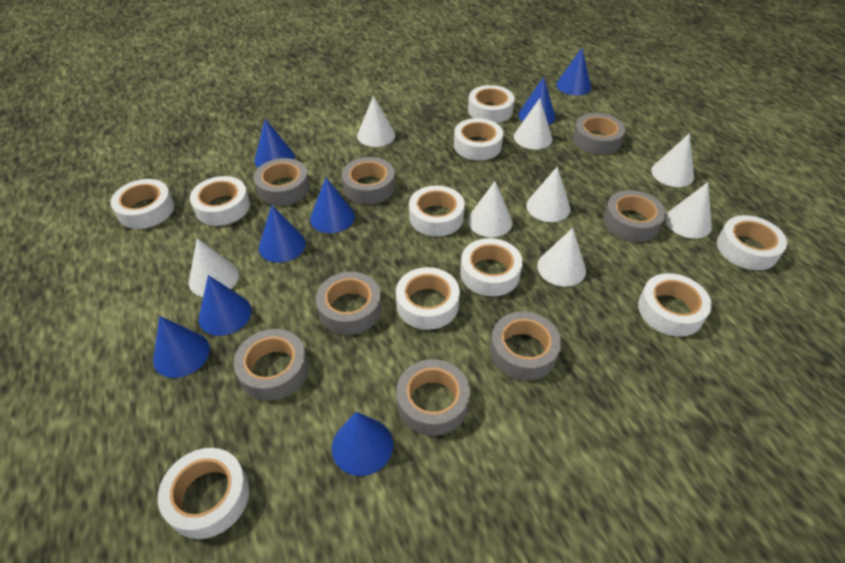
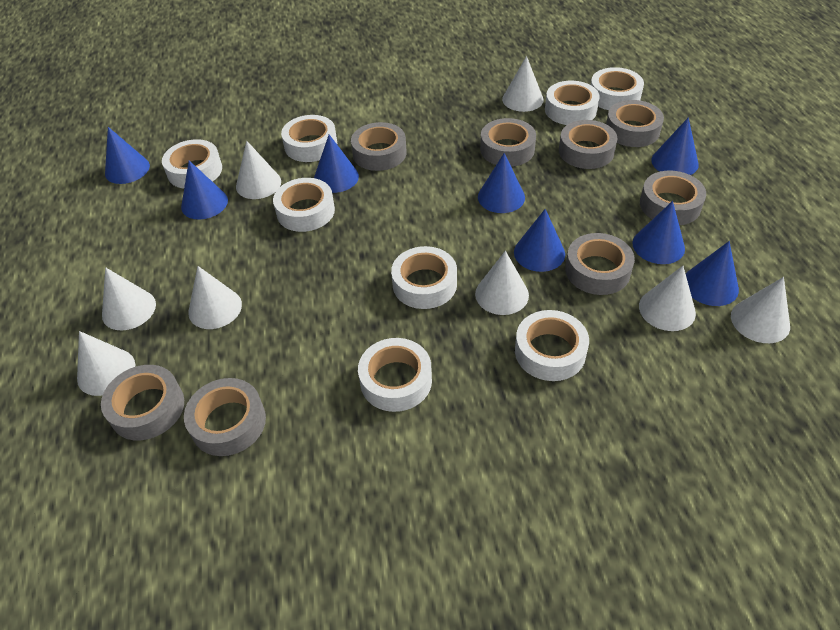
white tape: [111,179,174,229] [158,448,250,539] [190,176,250,226] [396,267,460,330] [409,185,465,237] [454,118,503,161] [460,238,523,296] [468,85,515,123] [638,273,712,337] [717,215,787,270] = 10 -> [162,139,222,189] [273,178,335,232] [281,115,337,162] [358,338,432,412] [391,246,457,309] [515,310,589,381] [545,81,600,125] [591,67,644,110] = 8

